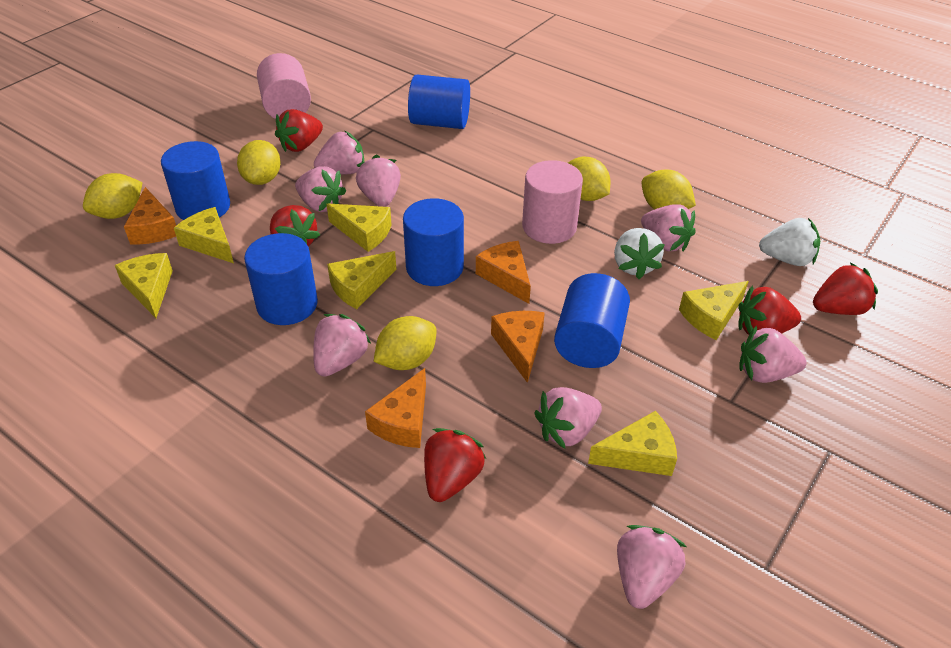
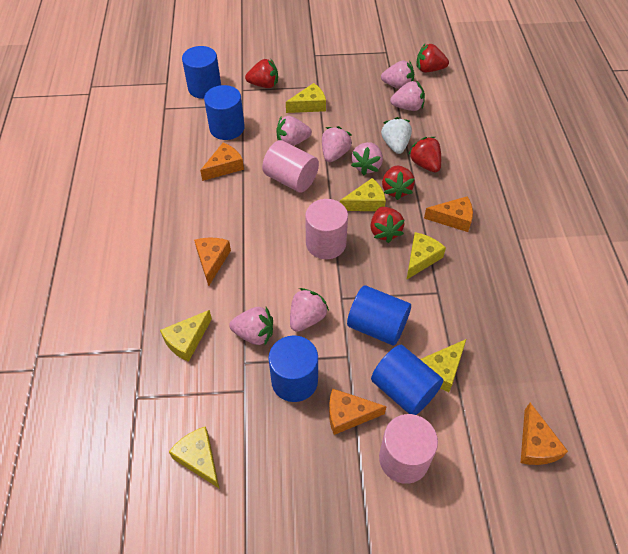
orange cheese: [124,187,176,244] [365,368,426,448] [476,241,531,304] [491,311,545,383] = 4 -> [194,238,231,286] [200,143,244,181] [329,388,387,435] [424,196,473,232] [521,403,568,465] = 5
pink cylinder: [257,53,311,119] [522,160,583,244] = 2 -> [262,140,319,193] [305,199,348,259] [379,414,438,484] = 3
pink strawberry: [295,166,346,212] [313,314,371,377] [314,131,364,175] [356,155,401,207] [535,387,602,449] [617,525,687,609] [641,204,696,251] [739,326,807,383] = 8 -> [229,307,273,346] [276,116,312,146] [290,288,329,332] [322,126,352,162] [351,142,383,175] [381,60,414,89] [390,80,425,111] = 7
white strawberry: [614,228,665,279] [759,218,820,266] = 2 -> [381,117,412,154] = 1
yellow lemon: [83,173,143,219] [237,140,281,185] [374,316,437,370] [568,157,610,201] [642,169,696,209] = 5 -> none = 0

